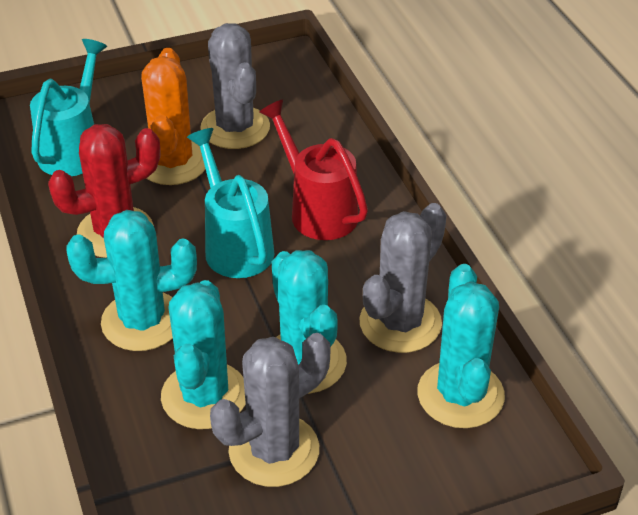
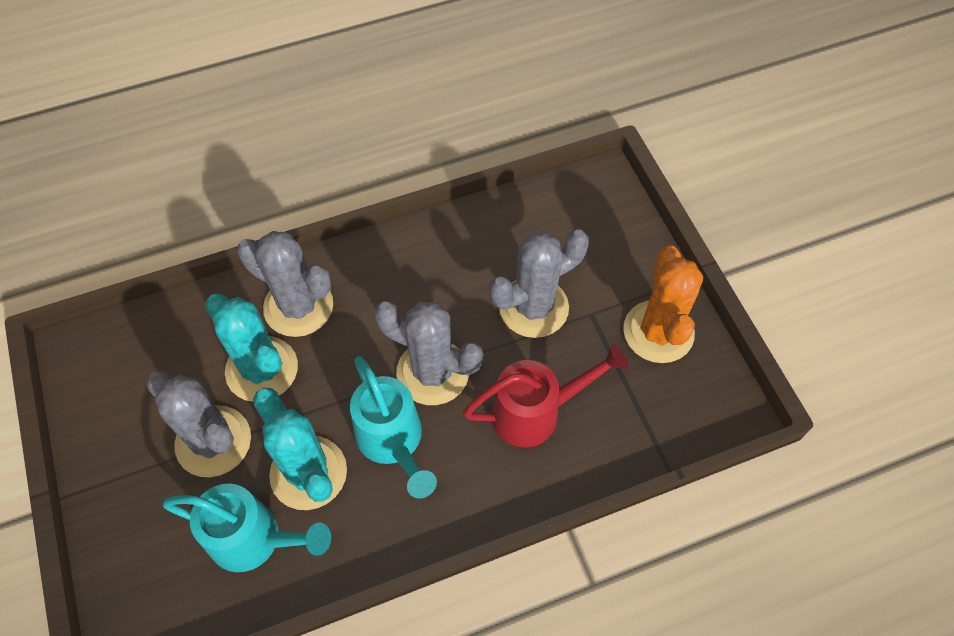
grey cactus: [200,23,270,149] [210,333,330,487] [359,203,447,353] = 3 -> [146,371,251,477] [237,231,333,337] [374,301,483,405] [489,229,589,338] = 4
red cactus: [48,124,160,258] = 1 -> none = 0
turquoise cactus: [66,210,197,351] [161,280,246,429] [272,250,347,394] [417,264,505,428] = 4 -> [205,294,298,402] [253,388,347,510] = 2

